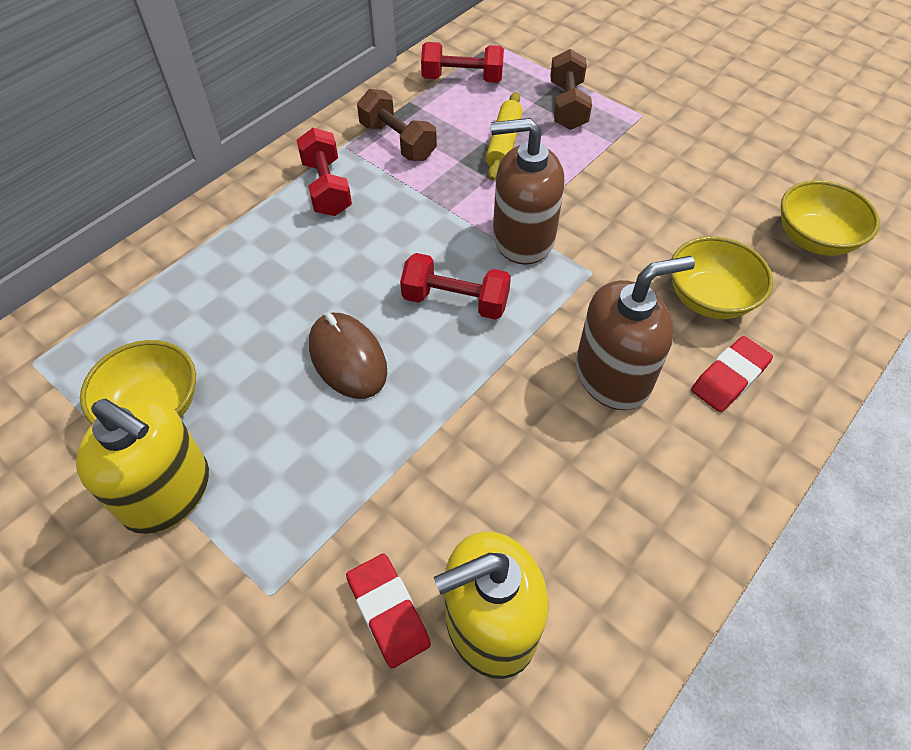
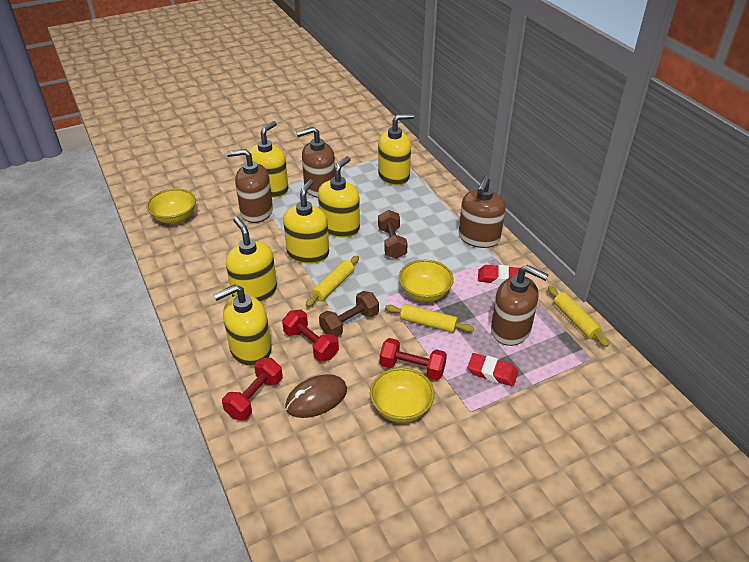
brown soap dispenser: [491,118,564,265] [576,256,695,410] = 2 -> [227,149,273,223] [296,127,335,198] [459,176,506,248] [491,265,549,346] = 4
yellow rolling pin: [486,92,523,181] = 1 -> [306,255,359,307] [385,304,474,333] [548,286,609,347] = 3
yellow soap dispenser: [76,398,209,534] [434,531,548,679] = 2 -> [213,284,272,366] [226,217,277,302] [249,121,288,198] [283,179,329,264] [318,157,360,238] [378,114,414,185] = 6

